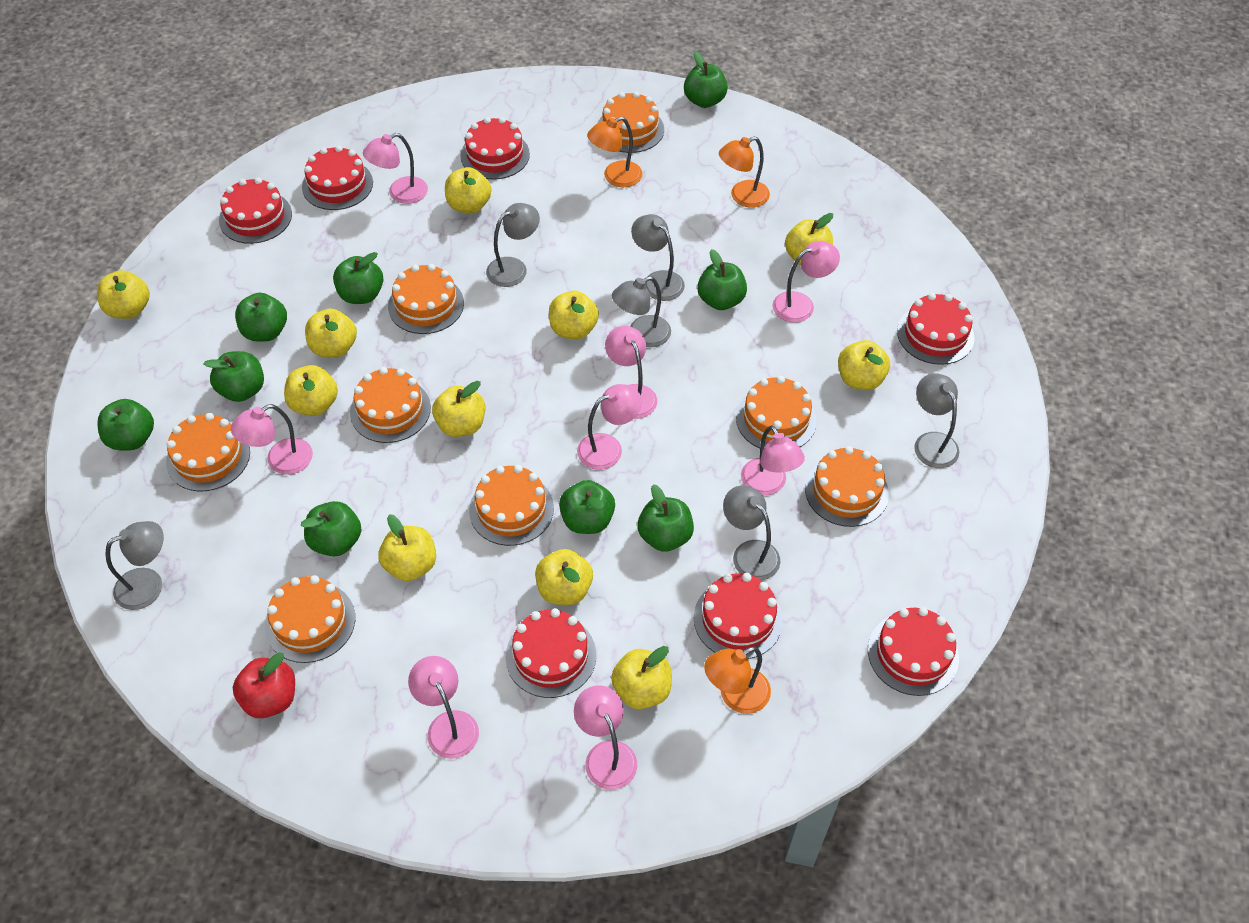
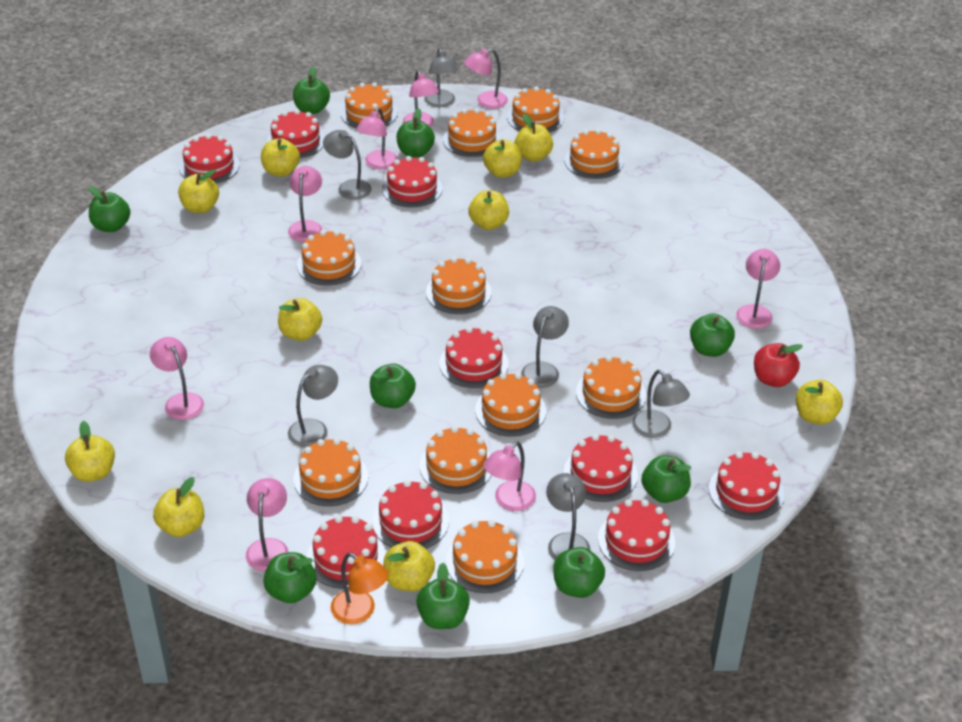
orange cake: [166,413,250,491] [265,575,355,663] [350,367,431,443] [388,264,464,334] [469,465,554,546] [598,91,664,153] [736,376,817,449] [805,446,889,527] = 8 -> [293,438,368,506] [297,230,361,286] [341,82,398,128] [420,426,491,494] [426,257,491,314] [443,108,501,157] [446,520,524,593] [475,373,546,437] [507,87,564,133] [564,129,623,179] [576,355,646,419] = 11
orange lamp: [587,117,642,187] [704,646,771,714] [719,137,770,208] = 3 -> [331,552,389,624] = 1
red cake: [219,177,292,244] [302,145,373,210] [460,117,530,180] [505,608,596,698] [694,573,783,659] [868,607,959,696] [897,293,975,365] = 7 -> [179,134,240,183] [266,109,325,158] [307,516,385,589] [373,480,449,549] [382,156,442,207] [439,327,508,388] [564,434,638,502] [598,499,675,571] [709,452,784,520] = 9
yellow apple: [97,270,150,319] [284,365,338,416] [305,308,357,358] [379,514,436,581] [432,381,485,437] [445,167,491,214] [535,549,593,605] [549,291,599,340] [611,646,672,709] [785,213,833,265] [838,340,890,390] = 11 -> [65,421,115,482] [153,477,204,537] [178,169,219,213] [261,138,300,177] [278,298,322,341] [383,541,435,592] [469,190,509,230] [483,139,522,178] [514,114,553,162] [796,379,843,425] = 10

